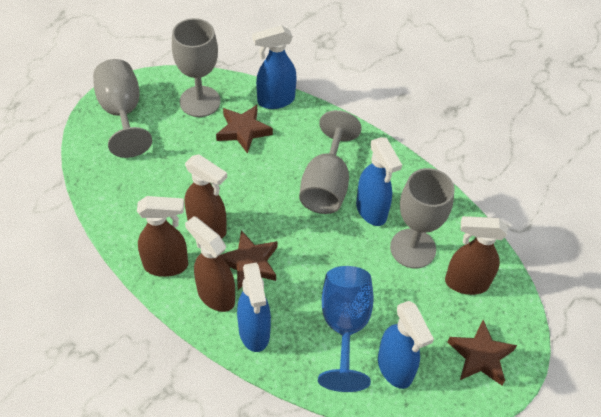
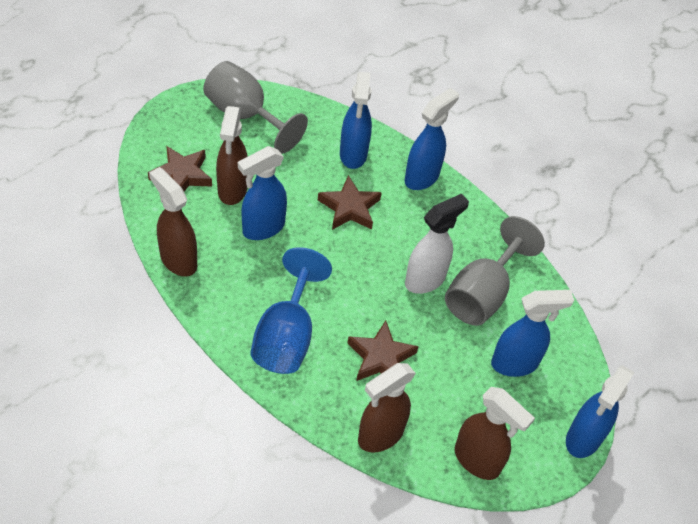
blue spray bottle: [237,262,271,352] [253,25,297,109] [356,137,402,226] [378,301,434,389] = 4 -> [238,146,287,240] [340,72,372,169] [405,88,459,190] [491,290,574,377] [566,365,635,458] = 5
grey goblet: [93,59,152,158] [172,18,221,117] [299,110,362,214] [390,168,455,268] = 4 -> [203,61,308,154] [445,216,545,326] = 2
white spray bottle: none = 0 -> [405,194,469,294] = 1

